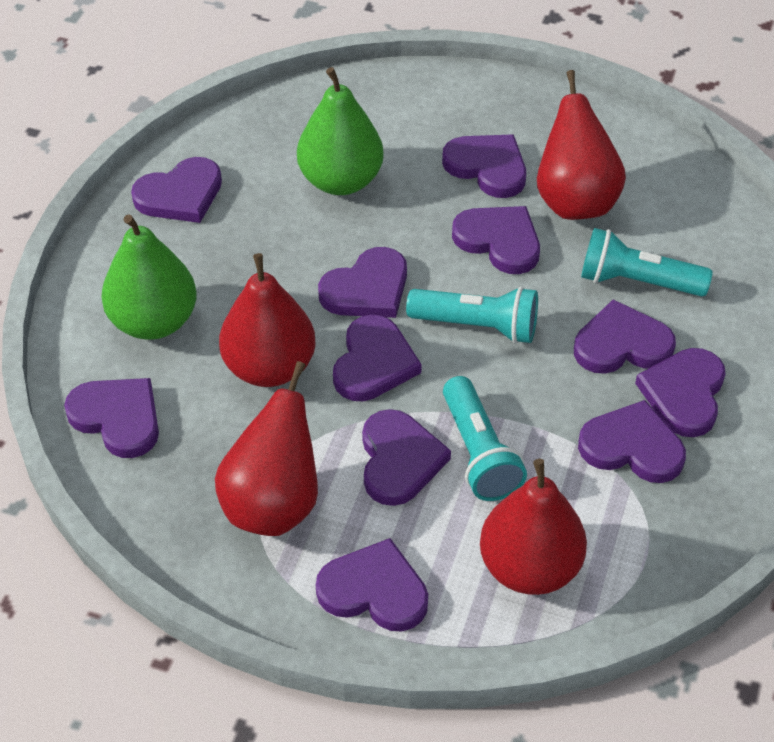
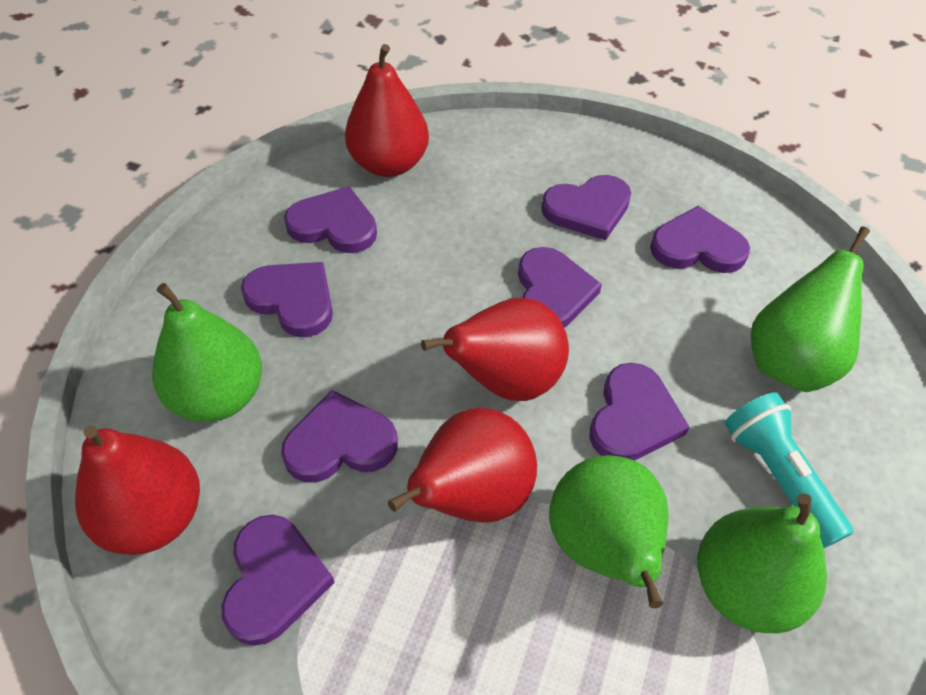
green pear: [102,214,197,340] [297,67,384,195] = 2 -> [152,283,262,422] [549,455,669,609] [697,493,827,634] [751,227,870,392] = 4
purple heart: [64,378,159,458] [131,157,222,223] [316,538,428,632] [318,247,407,318] [333,315,422,401] [362,409,451,506] [442,134,526,198] [452,206,540,274] [574,299,676,374] [578,400,686,483] [635,348,725,437] = 11 -> [222,515,335,646] [241,262,333,337] [281,390,398,482] [284,186,377,253] [518,247,602,328] [541,175,631,240] [589,363,689,461] [650,206,750,273] = 8
turquoise flashlight: [406,287,538,344] [443,376,527,501] [581,228,713,297] = 3 -> [725,392,853,548] = 1

